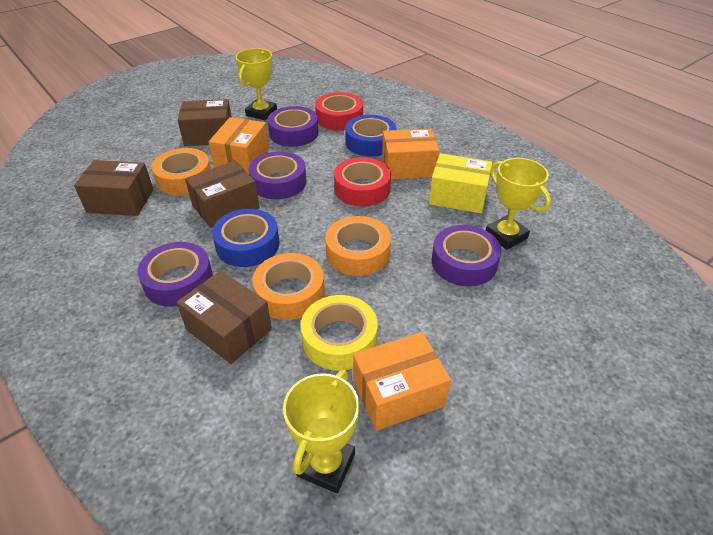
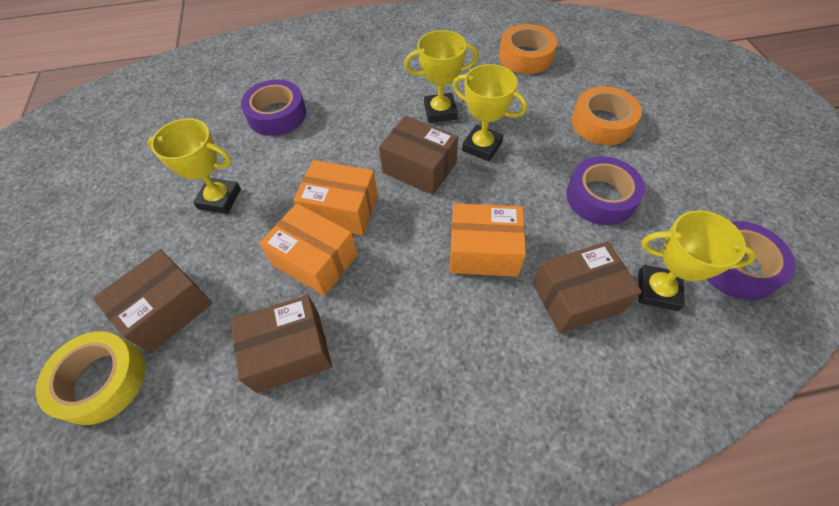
blue tape: [212,209,279,267] [345,115,397,157] = 2 -> none = 0
orange tape: [151,148,211,195] [253,253,325,320] [325,216,391,276] = 3 -> [499,24,557,74] [572,86,642,145] = 2
purple tape: [137,242,213,307] [249,151,307,199] [267,106,318,147] [432,225,501,286] = 4 -> [241,80,306,136] [566,156,645,225] [706,221,796,300] = 3
red tape: [315,92,363,130] [334,157,391,206] = 2 -> none = 0
yellow box: [429,153,492,213] = 1 -> none = 0
yellow trophy: [235,48,277,120] [283,370,359,493] [486,158,551,250] = 3 -> [147,118,241,214] [404,30,479,123] [453,64,527,162] [638,210,756,311] = 4

